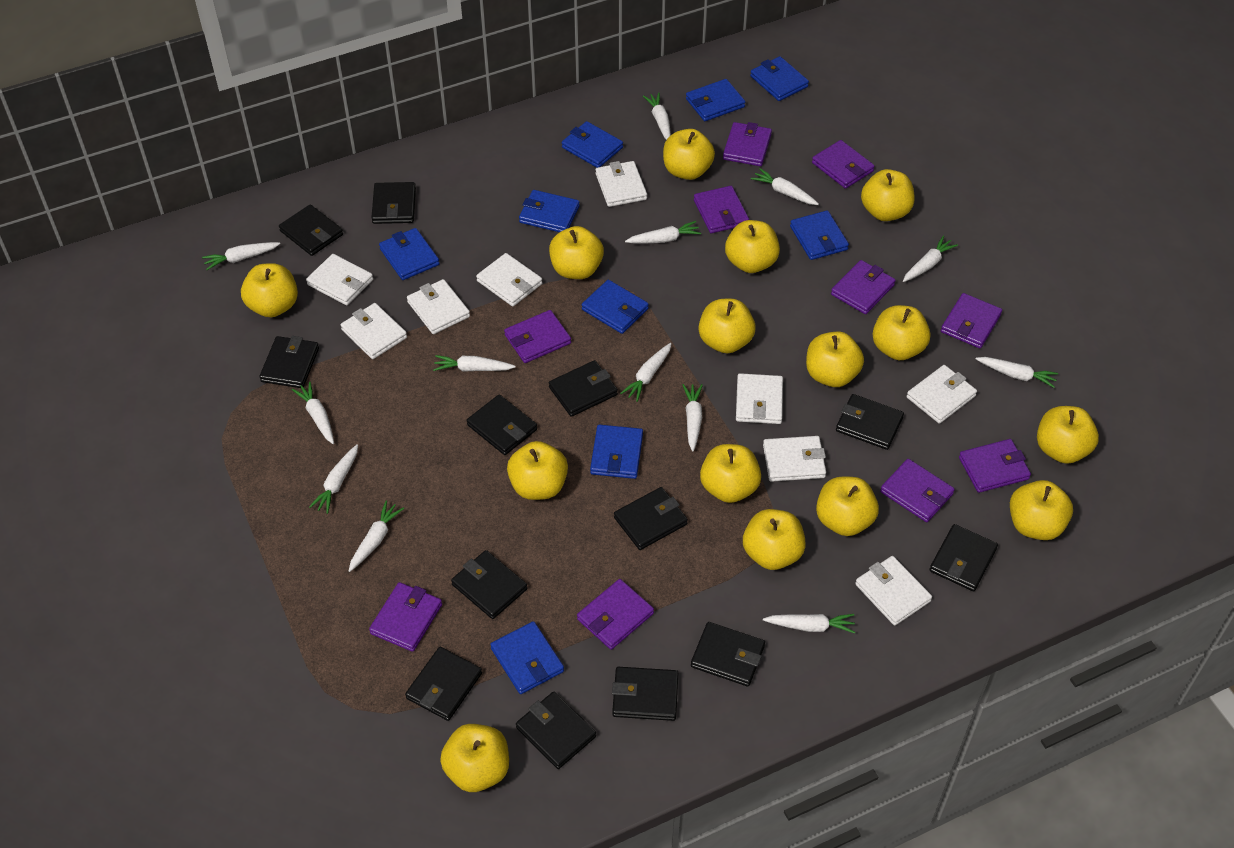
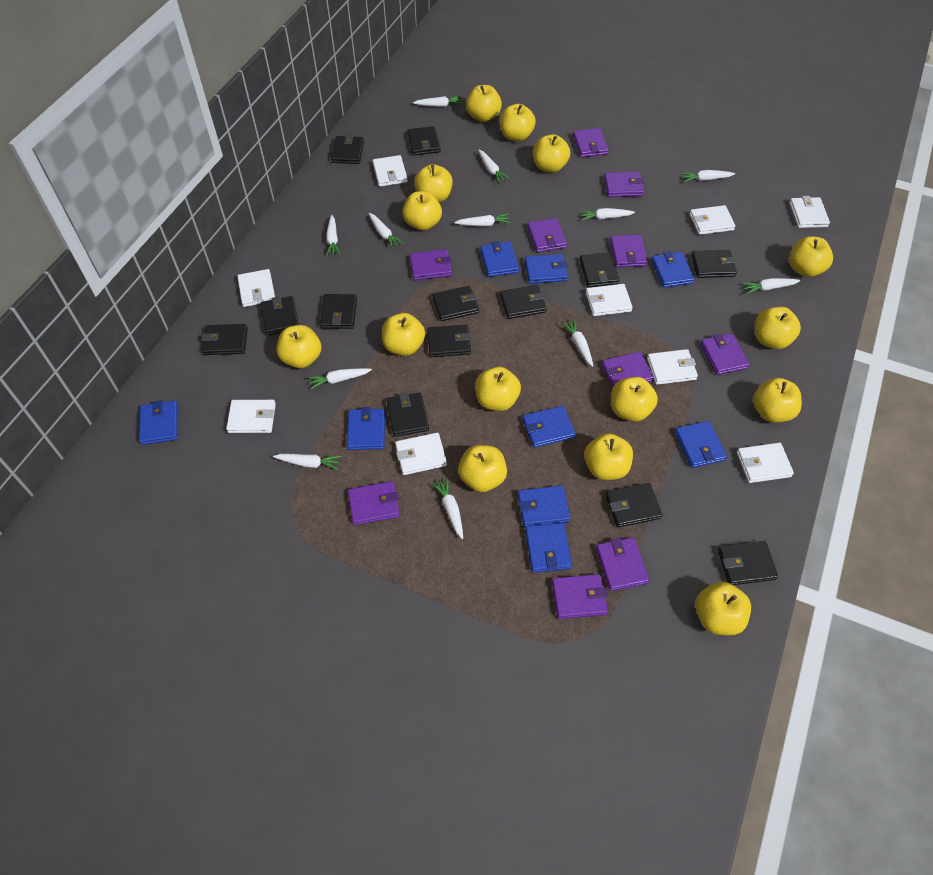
white carrot: [202,242,280,270] [292,382,334,444] [309,444,358,514] [349,501,404,572] [433,355,516,372] [620,343,671,402] [625,221,701,243] [643,93,671,140] [683,384,703,452] [751,168,819,205] [763,614,855,633] [903,236,958,282] [976,357,1058,388] = 13 -> [273,454,341,470] [308,368,372,389] [326,215,341,256] [369,213,404,249] [413,96,463,107] [432,478,463,539] [454,213,511,227] [478,150,510,183] [561,319,593,367] [579,208,635,221] [681,170,735,182] [742,278,800,294] = 12

